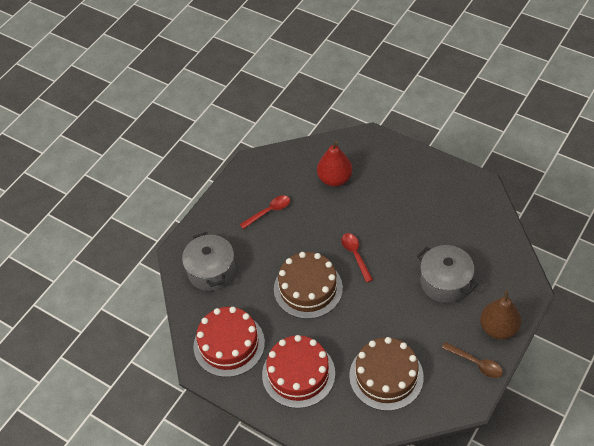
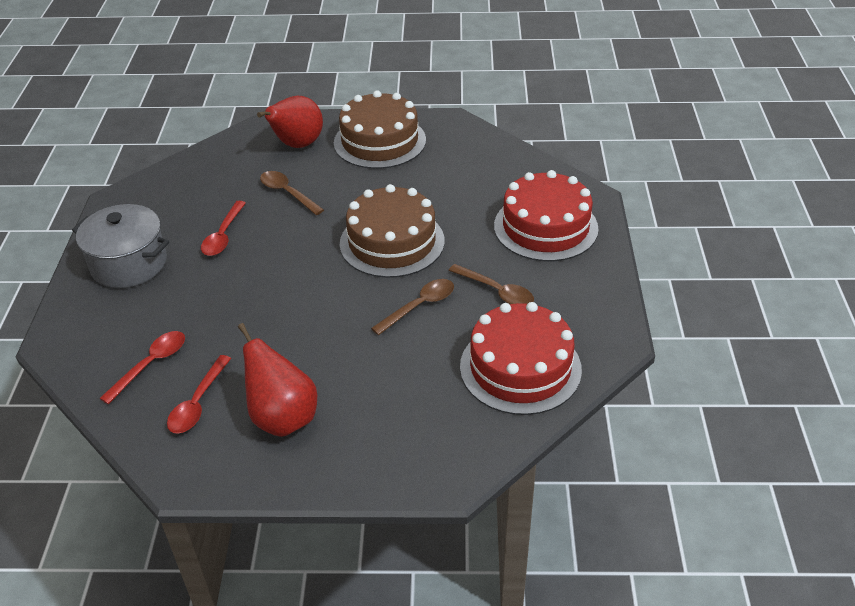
brown pear: [480,291,521,340] = 1 -> none = 0
brown spoon: [442,342,503,378] = 1 -> [260,171,324,215] [371,279,454,335] [448,264,534,304] = 3
grey pot: [182,232,235,291] [417,245,478,303] = 2 -> [72,204,169,288] = 1
red pear: [317,141,352,187] = 1 -> [238,323,317,437] [257,96,323,148] = 2
red spoon: [240,195,290,229] [341,233,373,283] = 2 -> [100,331,185,404] [167,355,231,433] [201,201,246,256] = 3

